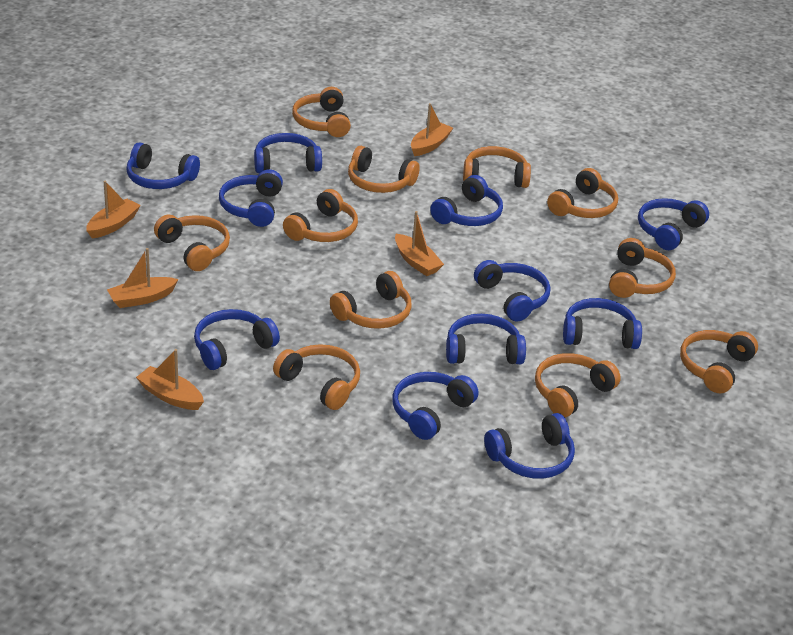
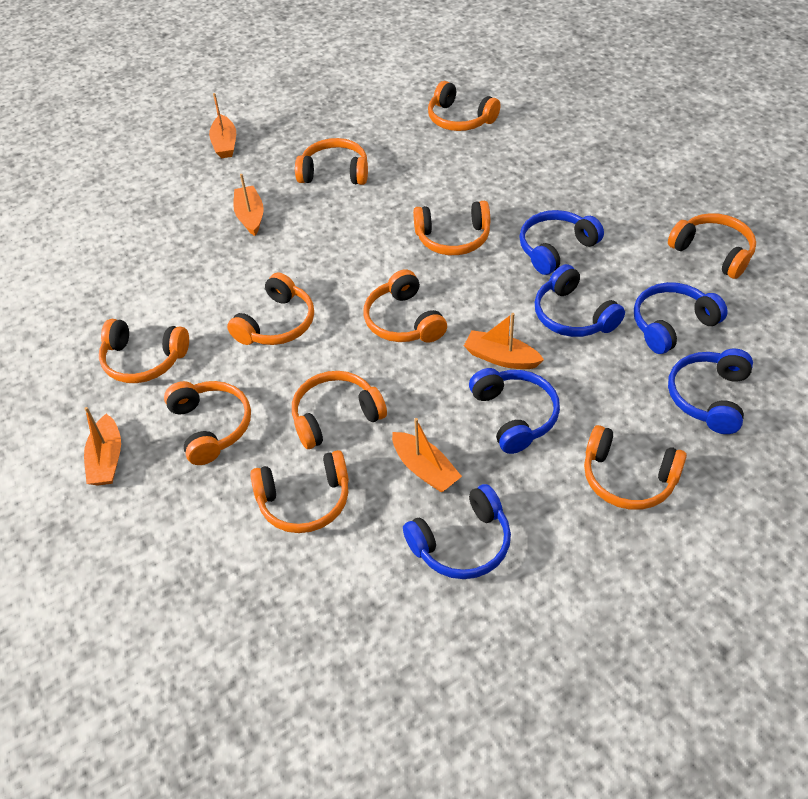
blue headphones: [126,142,200,189] [194,309,280,370] [219,169,283,227] [254,133,322,173] [393,372,479,440] [430,175,503,226] [446,314,526,364] [474,260,550,322] [484,413,575,479] [563,298,642,349] [638,198,709,250] = 11 -> [403,484,511,579] [469,368,560,454] [519,210,604,275] [535,264,625,337] [634,282,728,354] [668,349,753,434] = 6

